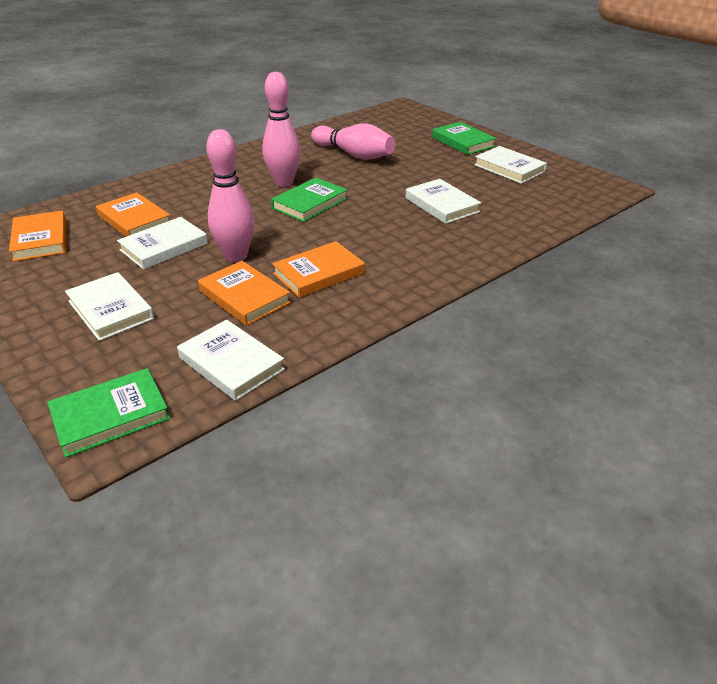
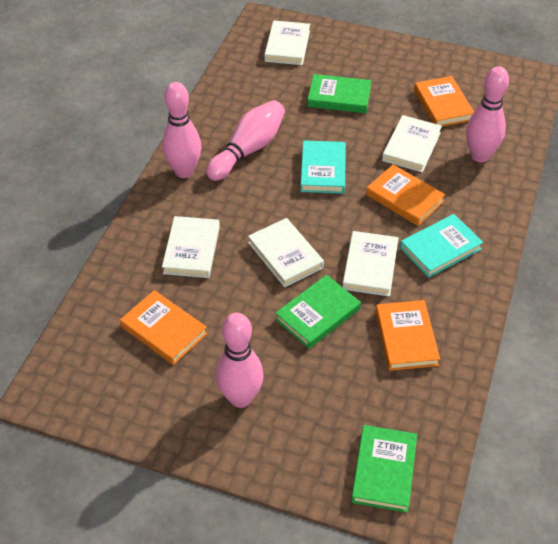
pink bowling pin: [206,129,255,262] [262,72,301,187] [311,124,395,160] = 3 -> [162,82,202,178] [206,100,285,181] [216,313,264,408] [466,66,509,162] = 4
turquoise book: none = 0 -> [301,140,346,194] [400,214,483,278] = 2

